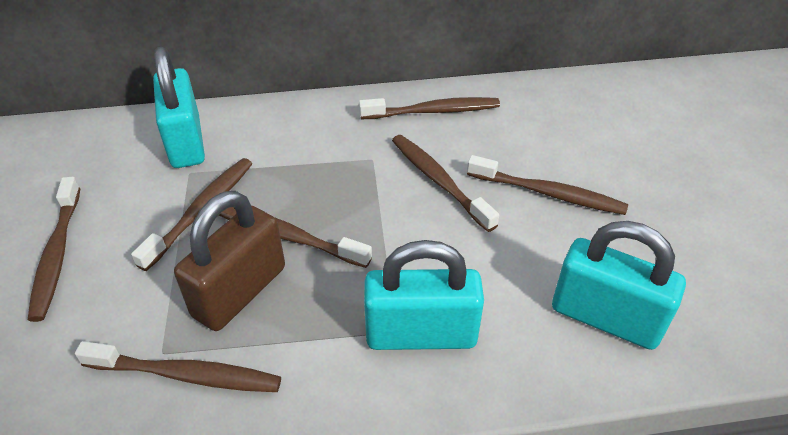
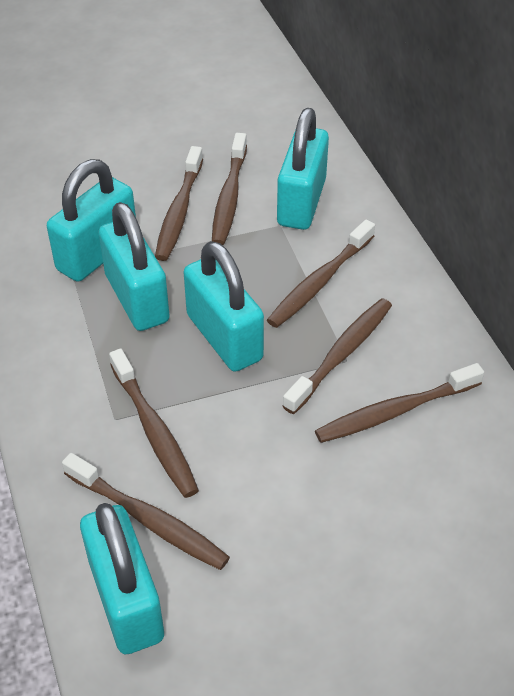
brown padlock: [174,191,285,331] = 1 -> none = 0
turquoise padlock: [153,47,205,168] [364,240,484,350] [552,221,686,350] = 3 -> [47,159,136,282] [80,503,164,654] [99,202,170,331] [184,241,264,372] [277,108,329,230] = 5

